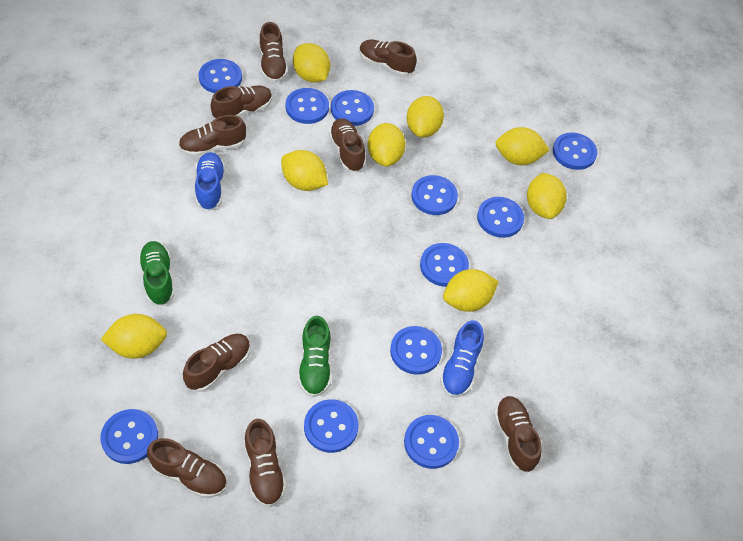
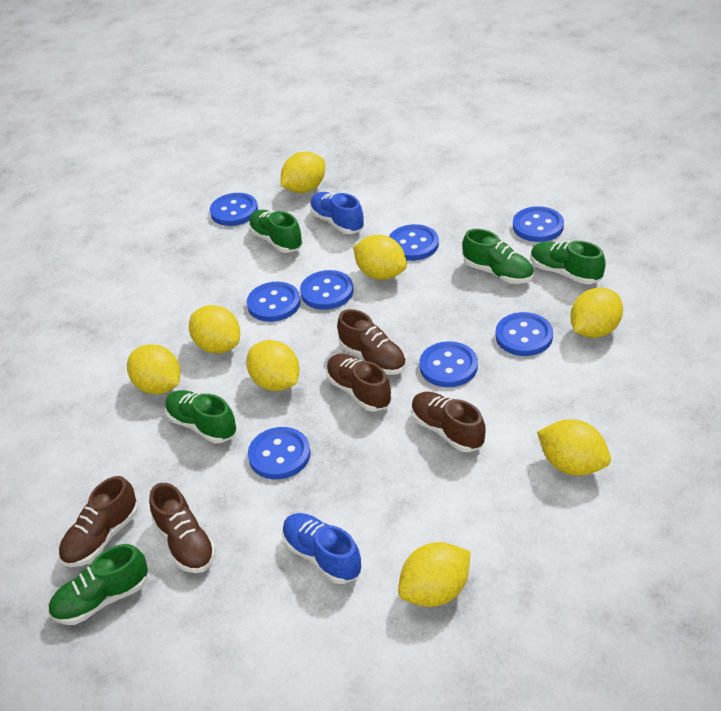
blue button: [100,409,158,464] [199,59,242,93] [286,88,329,124] [304,399,359,453] [331,90,374,126] [390,326,442,375] [404,415,459,469] [411,175,458,215] [420,243,469,287] [477,197,524,238] [553,132,597,170] = 11 -> [210,193,258,226] [247,282,301,322] [248,427,311,479] [300,270,353,310] [389,224,439,261] [419,341,478,387] [496,312,553,356] [513,206,564,242] = 8
brown shoe: [147,438,227,498] [179,115,246,157] [183,334,251,392] [210,86,272,119] [244,419,286,507] [259,22,288,83] [329,118,366,172] [359,40,417,76] [494,396,541,472] = 9 -> [59,476,138,567] [149,483,216,573] [326,354,392,412] [337,309,406,375] [411,392,486,452] = 5
green shoe: [138,241,175,306] [298,316,331,397] = 2 -> [48,544,148,625] [165,390,237,443] [248,210,303,253] [462,229,534,284] [531,241,606,284] = 5

